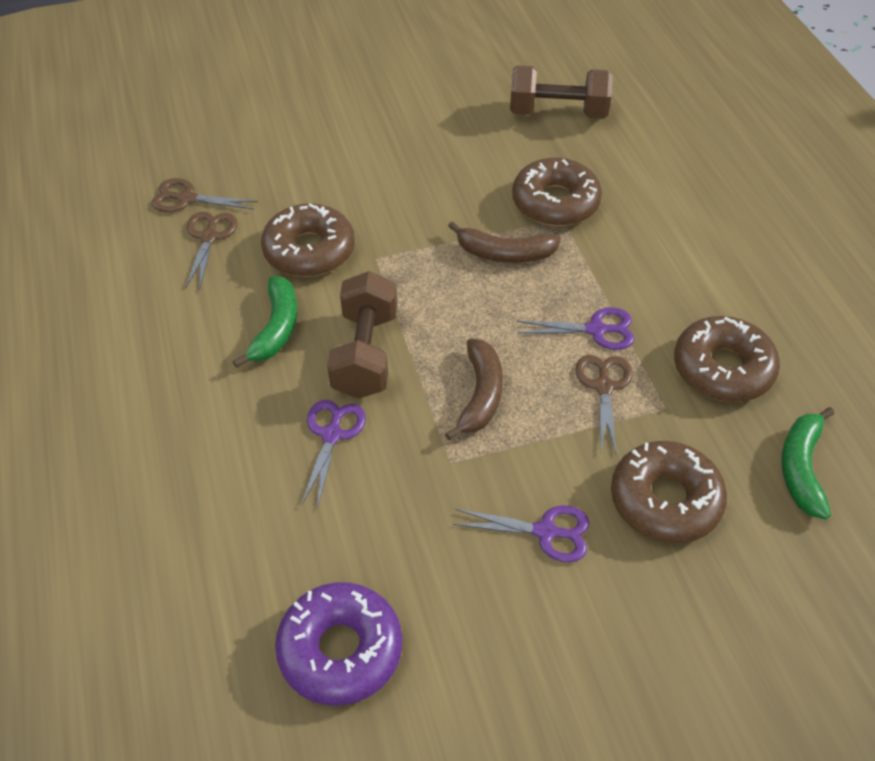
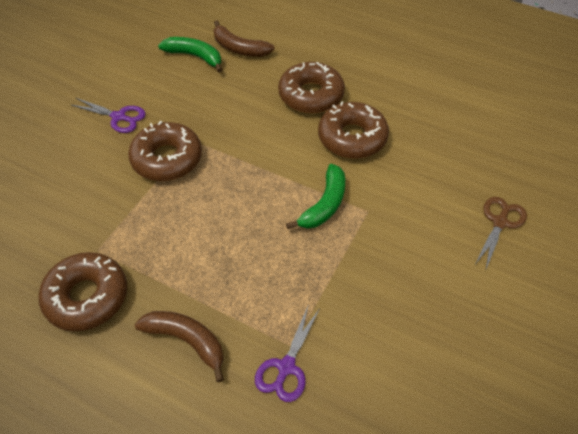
brown dumbbell: [327,271,397,399] [510,65,613,119] = 2 -> none = 0
brown scissors: [152,178,258,212] [185,212,237,290] [575,355,633,454] = 3 -> [474,197,527,271] = 1
purple donut: [275,582,402,706] = 1 -> none = 0
purple scissors: [301,400,366,508] [453,506,590,562] [516,307,634,350] = 3 -> [71,98,146,133] [255,304,320,402] = 2

